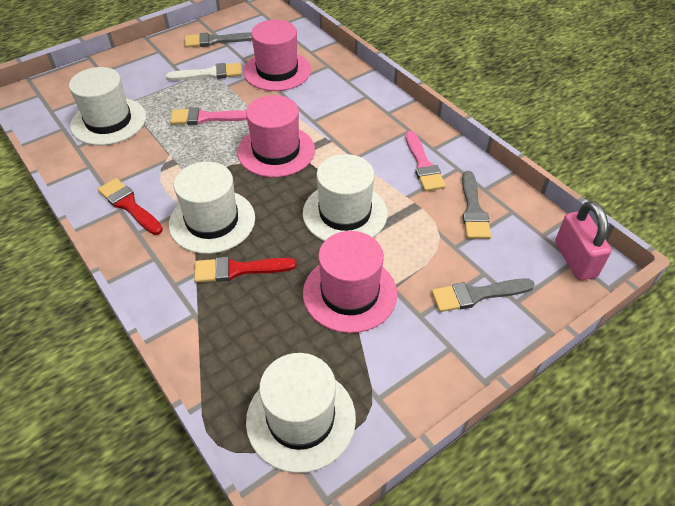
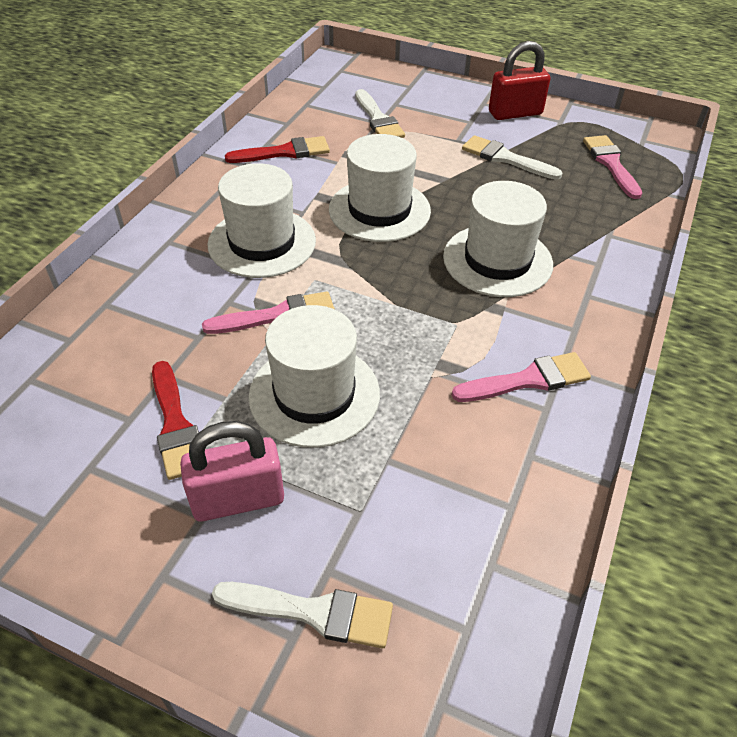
grey brush: [185,32,252,48] [431,278,535,312] [462,171,491,239] = 3 -> none = 0
pink brush: [170,107,247,125] [405,131,446,191] = 2 -> [202,291,335,334] [452,352,591,402] [583,135,642,199] = 3
pink hat: [237,95,315,177] [243,20,311,91] [303,231,397,333] = 3 -> none = 0
red padlock: none = 0 -> [489,41,550,120] = 1
white brush: [166,63,242,81] = 1 -> [212,582,393,648] [355,89,405,138] [462,135,562,180] = 3

